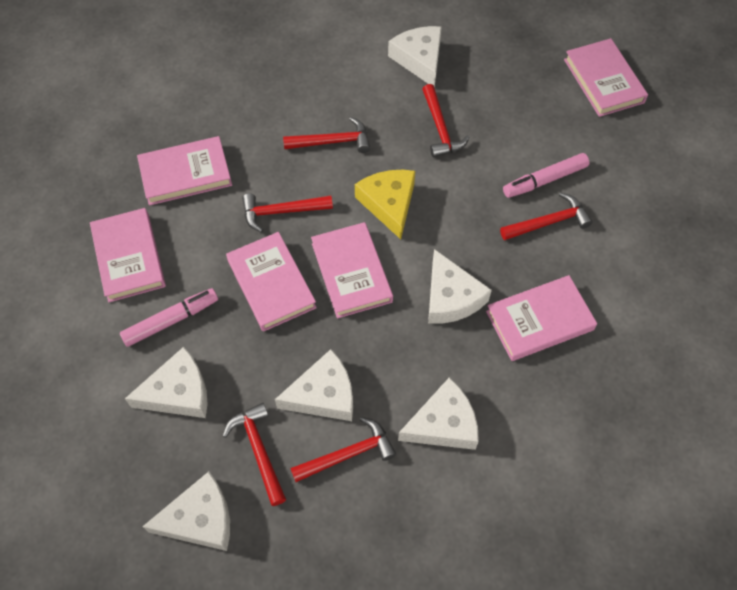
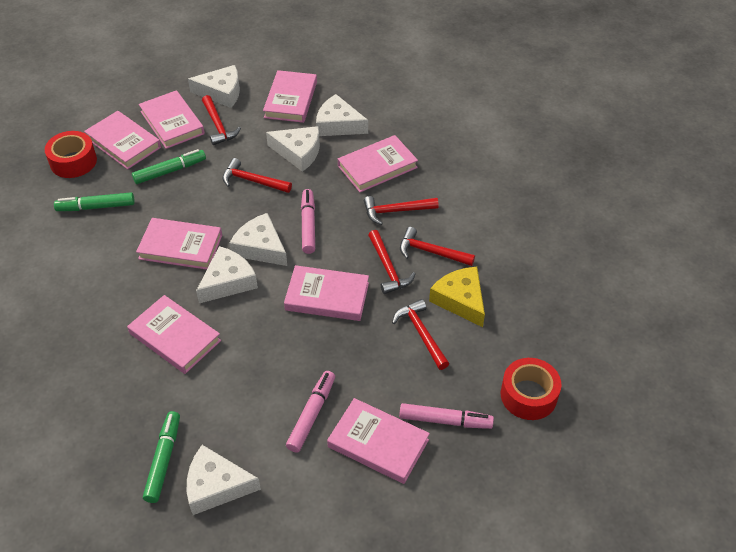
green marker: none = 0 -> [54,192,135,211] [132,149,206,184] [143,411,180,503] = 3
pink book: [90,208,166,302] [137,136,232,206] [226,232,317,332] [311,222,393,318] [486,275,597,361] [564,38,648,117] = 6 -> [84,111,161,169] [127,295,221,374] [136,218,222,270] [139,90,205,149] [263,70,317,123] [284,265,369,321] [327,398,430,484] [338,135,418,192] = 8
pink marker: [120,288,218,347] [503,153,589,198] = 2 -> [286,371,335,453] [301,189,315,254] [399,403,494,429] = 3
red tape: none = 0 -> [45,131,97,178] [501,358,561,420] = 2

